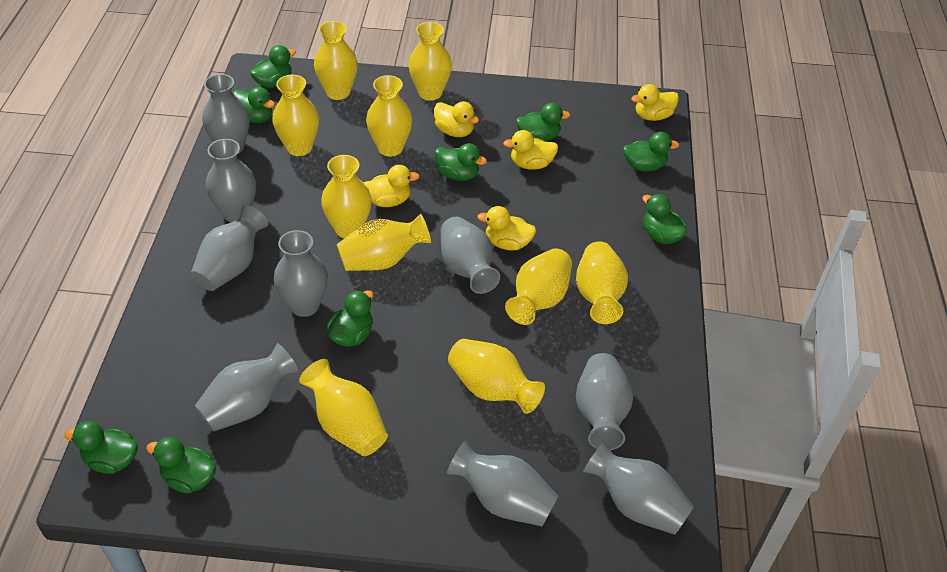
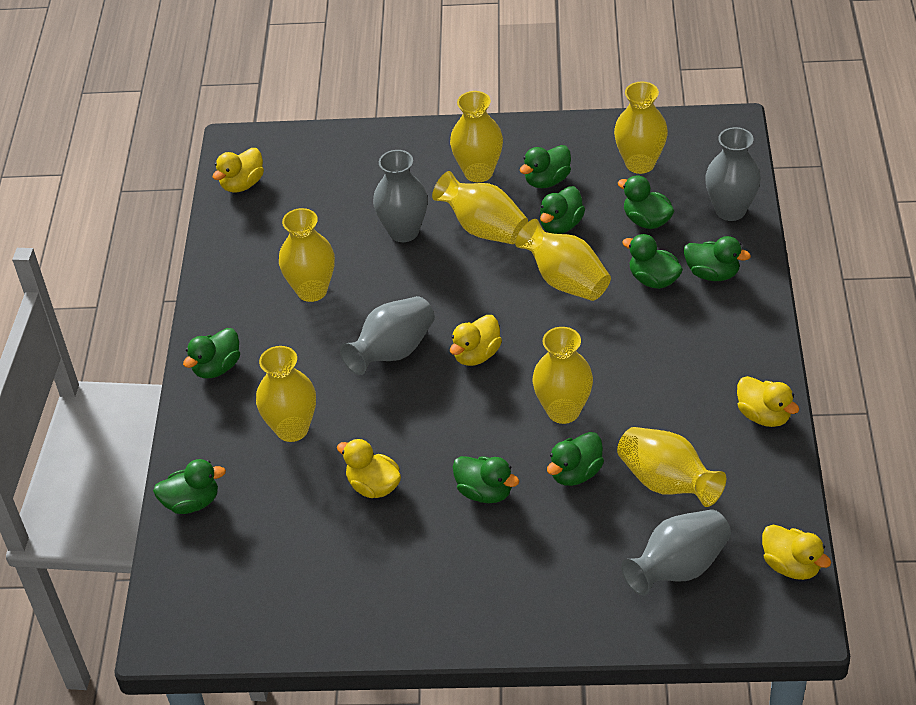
grey vase: [191,205,268,291] [195,343,299,431] [202,74,250,154] [206,139,256,222] [274,230,328,317] [440,217,500,294] [447,441,559,526] [576,353,633,450] [583,441,694,535] = 9 -> [340,296,435,375] [373,150,428,242] [621,509,731,596] [705,127,761,221] = 4
yellow vase: [273,75,319,156] [299,359,388,456] [314,21,358,100] [321,155,372,238] [337,214,431,271] [366,75,413,157] [408,22,452,101] [448,339,545,414] [505,248,572,325] [576,241,628,324] = 10 -> [256,346,316,442] [279,208,335,302] [432,171,528,244] [450,91,503,182] [515,219,611,301] [532,327,593,424] [614,82,668,174] [617,427,726,507] = 8

